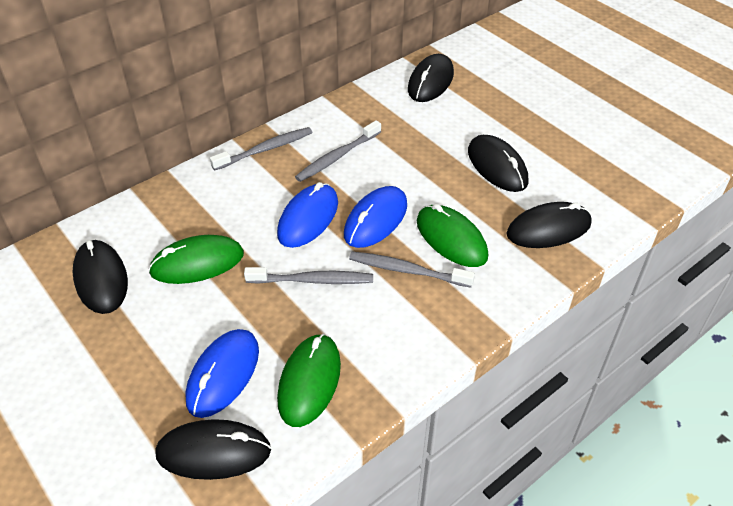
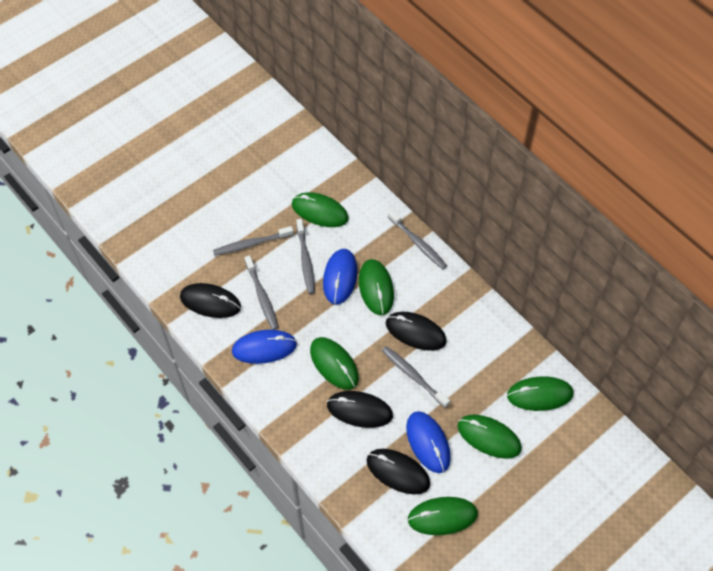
black mouse: [72,240,128,314] [155,419,271,480] [408,54,454,102] [468,135,529,192] [506,202,592,248] = 5 -> [180,283,241,318] [327,391,393,428] [366,449,430,494] [386,312,447,351] = 4
green mouse: [148,235,244,284] [277,334,341,427] [417,204,488,267] = 3 -> [292,192,349,227] [310,337,359,390] [359,259,394,315] [408,497,478,535] [458,415,522,459] [507,376,573,411] = 6
grey toothbrush: [210,127,313,170] [244,267,373,284] [295,120,381,182] [349,251,475,287] = 4 -> [213,226,294,256] [245,255,279,330] [296,219,315,294] [382,346,450,408] [388,210,447,269] = 5

